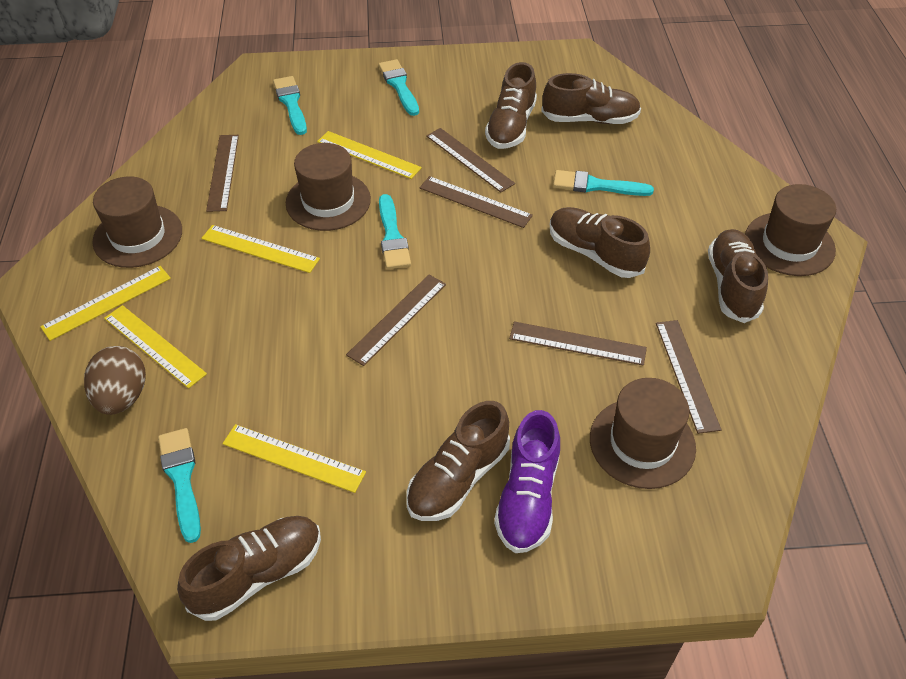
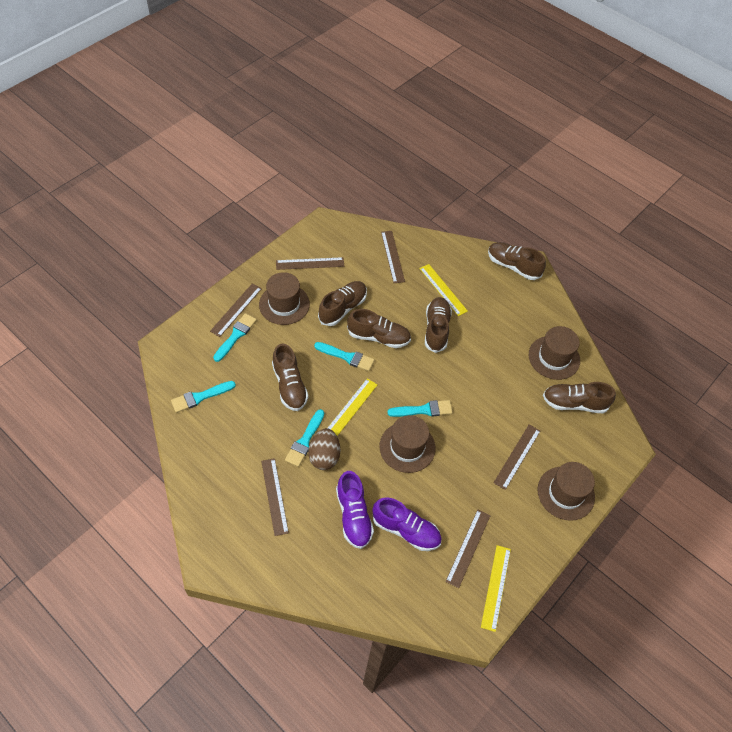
purple shoe: [494,410,560,553] = 1 -> [336,471,374,549] [372,497,442,551] = 2
yellow ruler: [40,266,171,341] [104,305,207,388] [201,225,320,273] [222,424,366,493] [317,131,422,179] = 5 -> [328,378,378,436] [419,264,468,316] [481,545,511,632] = 3

